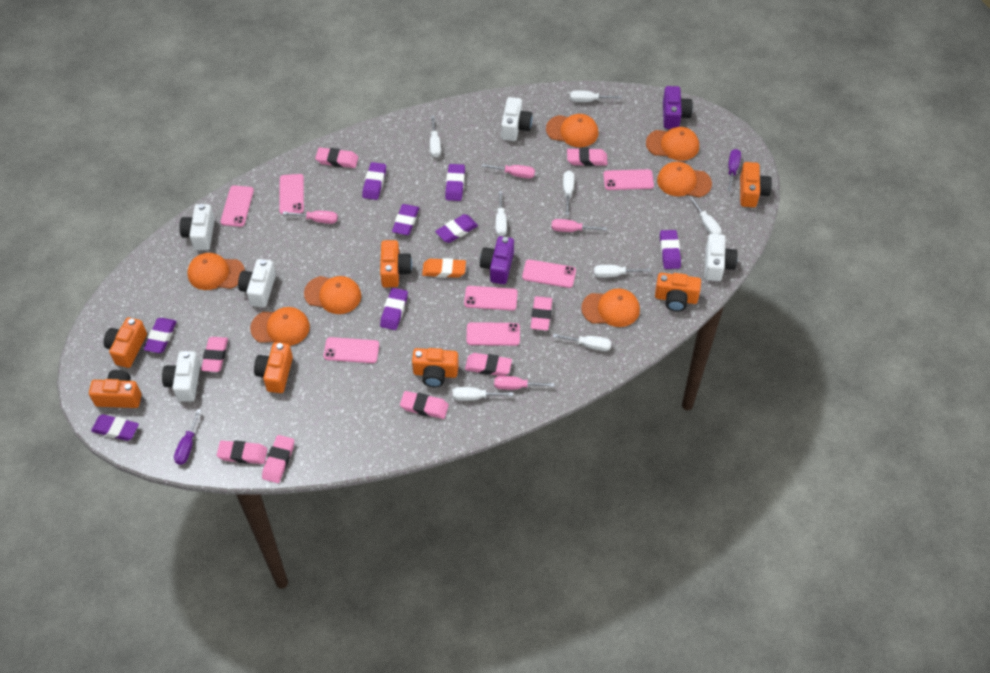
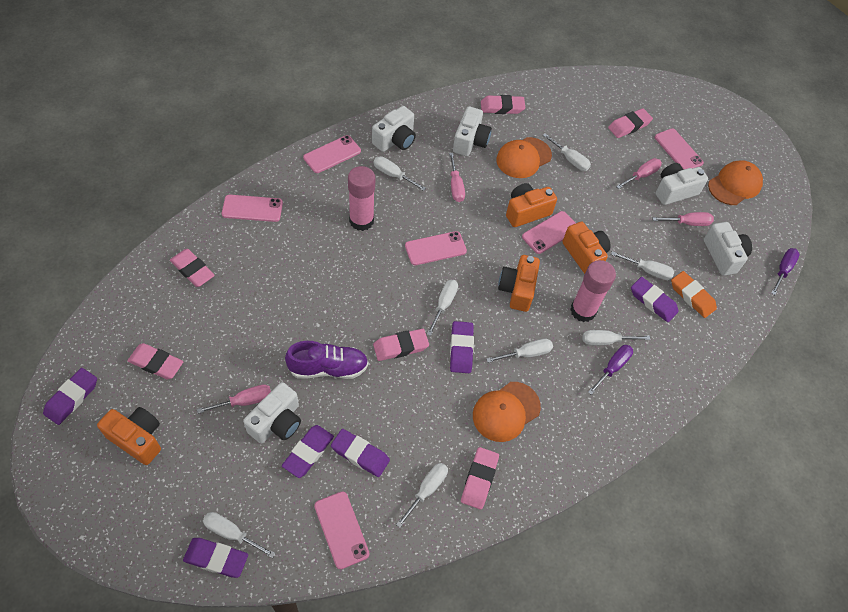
orange camera: [89,370,142,408] [104,317,147,368] [254,342,293,393] [380,240,412,287] [412,348,459,387] [655,273,701,312] [740,162,772,207] = 7 -> [97,407,161,465] [498,255,540,312] [506,183,557,227] [562,222,611,274] = 4
orange cap: [187,253,245,290] [250,307,310,346] [304,276,361,314] [546,114,599,147] [581,288,640,327] [646,127,699,161] [657,162,712,198] = 7 -> [473,382,541,442] [496,137,552,178] [708,160,763,205] = 3
pink eraser: [201,337,228,372] [217,441,268,464] [262,435,294,483] [315,147,358,168] [400,391,449,419] [465,353,512,376] [531,296,552,331] [567,148,607,166] = 8 -> [127,343,183,379] [170,249,215,287] [373,329,429,361] [461,447,499,509] [481,95,525,114] [608,108,653,138] = 6
pink glue stick: none = 0 -> [348,166,375,231] [570,260,616,322] = 2
pink phone: [220,185,254,227] [279,174,304,215] [323,337,379,363] [464,286,518,311] [466,322,520,346] [522,259,576,288] [603,169,654,190] = 7 -> [222,195,283,222] [303,135,361,173] [314,491,369,569] [405,231,467,265] [522,211,576,254] [655,128,704,169] = 6
purple camera: [480,236,514,284] [663,86,693,129] = 2 -> none = 0
purple eraser: [91,414,139,441] [144,318,177,353] [362,162,386,200] [380,288,408,330] [392,204,419,235] [435,214,478,243] [445,164,465,201] [660,230,681,269] = 8 -> [43,368,97,425] [183,538,248,578] [282,425,334,478] [331,429,390,477] [450,321,474,373] [631,277,679,322] = 6
purple shoe: none = 0 -> [285,341,368,379] = 1

